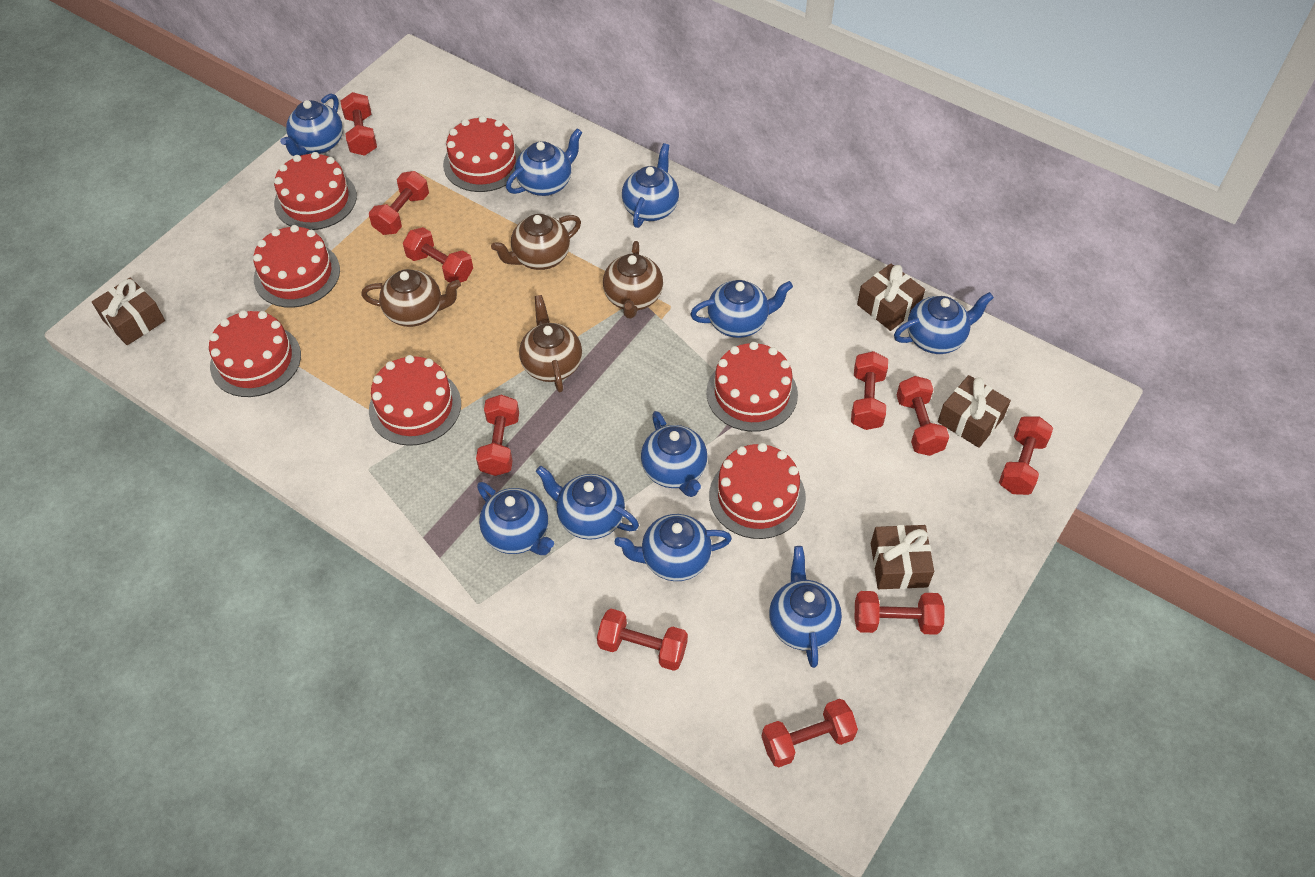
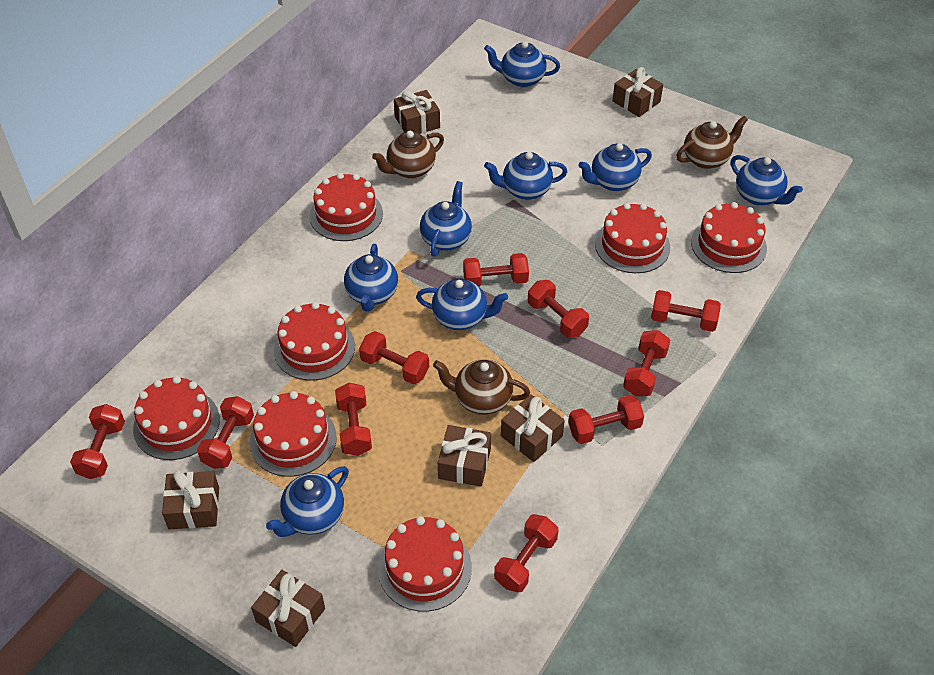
blue teapot: [280,93,343,156] [477,482,554,555] [506,128,582,196] [536,466,639,540] [615,514,732,581] [622,143,679,228] [641,411,708,497] [690,280,793,338] [769,546,842,668] [894,292,994,354] = 10 -> [266,466,349,537] [344,244,398,312] [416,278,508,330] [420,181,472,256] [484,41,560,87] [484,152,567,200] [578,143,652,191] [731,155,803,206] = 8
brown gift: [92,278,165,345] [857,263,925,331] [871,525,934,589] [938,375,1011,448] = 4 -> [162,470,219,529] [251,570,325,647] [394,90,440,134] [438,425,491,487] [501,394,565,462] [612,67,663,117] = 6
brown teapot: [361,269,461,327] [491,214,581,270] [519,295,582,392] [603,241,663,318] = 4 -> [372,131,444,178] [433,359,530,415] [676,116,748,169] = 3

